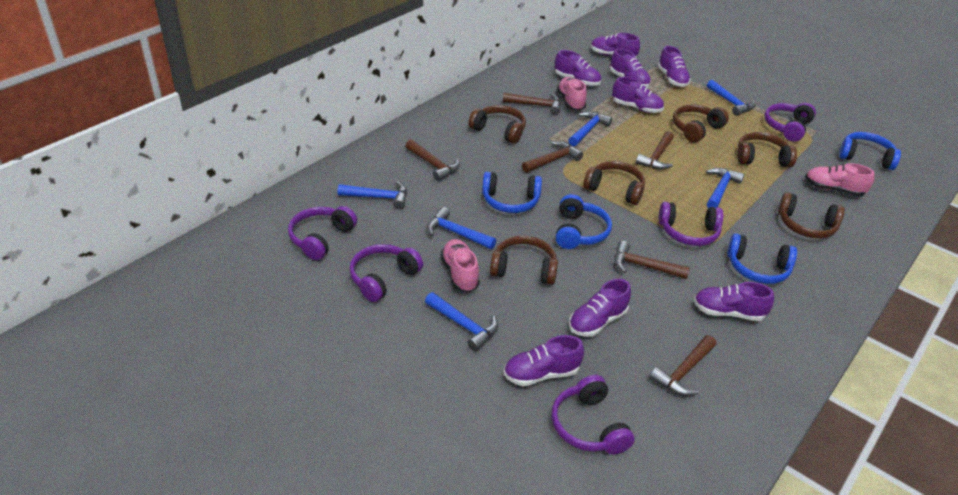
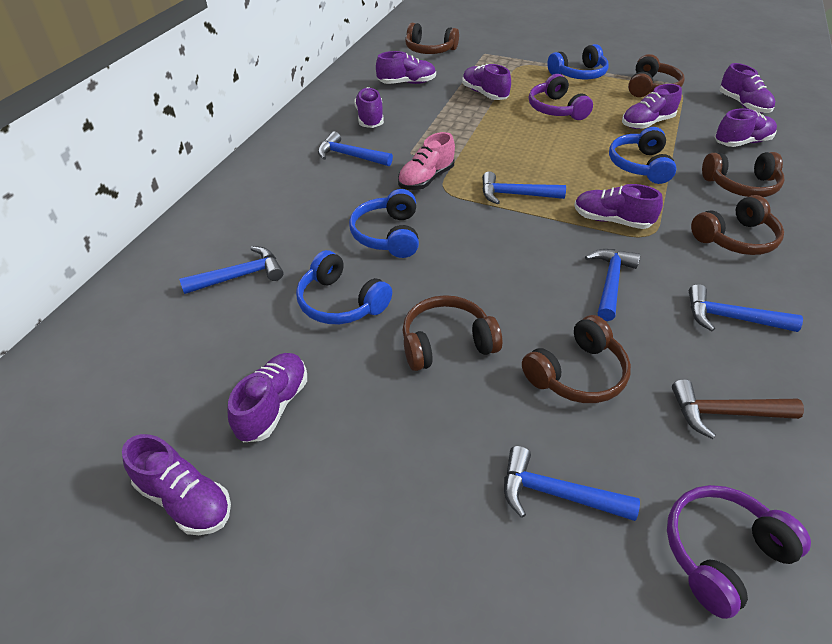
brown hammer: [405,139,460,181] [503,93,561,115] [522,141,583,173] [614,241,690,279] [636,131,674,170] [649,335,716,396] = 6 -> [672,379,804,439] = 1
pink shoe: [441,239,480,292] [557,77,587,111] [805,163,875,196] = 3 -> [398,132,455,190] = 1
purple headphones: [288,206,357,260] [349,244,423,302] [552,375,635,455] [659,202,723,246] [764,103,816,141] = 5 -> [529,74,593,120] [667,485,811,619] = 2
purple shoe: [504,335,584,386] [555,50,601,86] [569,279,631,337] [591,33,640,57] [610,48,651,87] [612,77,664,113] [658,46,691,87] [694,282,774,321] = 8 -> [122,434,231,535] [228,353,307,442] [354,87,384,128] [376,51,436,84] [462,64,511,100] [574,184,663,229] [622,84,682,129] [715,108,777,147] [719,63,775,113] = 9

